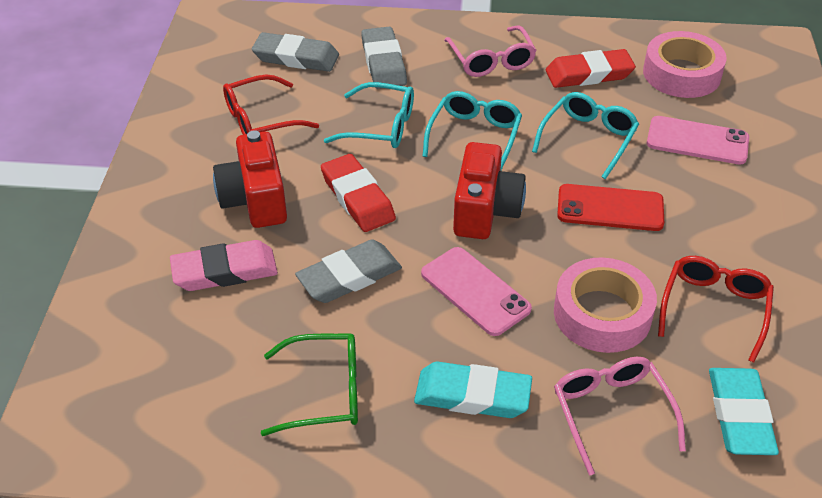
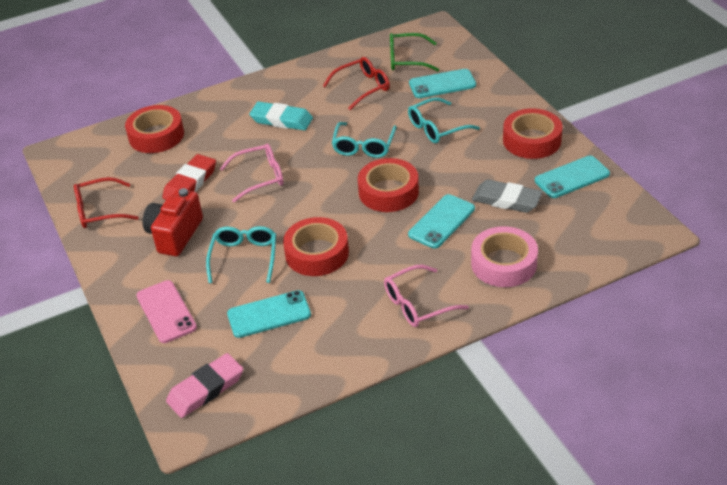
grey eraser: [252,32,339,72] [295,239,402,303] [361,27,407,89] = 3 -> [472,179,543,213] = 1
pink phone: [421,247,532,336] [647,116,749,165] = 2 -> [137,280,197,343] = 1
pink tape: [554,257,657,353] [643,31,727,98] = 2 -> [471,226,538,287] = 1
red camera: [213,130,287,228] [453,142,526,239] = 2 -> [143,188,203,256] = 1
red eraser: [321,154,396,232] [546,49,636,88] = 2 -> [162,154,216,200] = 1
red phone: [557,184,664,231] = 1 -> none = 0
red tape: none = 0 -> [125,105,184,153] [283,217,349,276] [358,158,419,212] [503,108,563,159] = 4
turquoise eraser: [414,361,532,418] [709,368,779,455] = 2 -> [249,101,313,131] = 1
turquoise phone: none = 0 -> [227,290,311,338] [408,194,475,249] [409,69,476,98] [535,156,610,198] = 4

